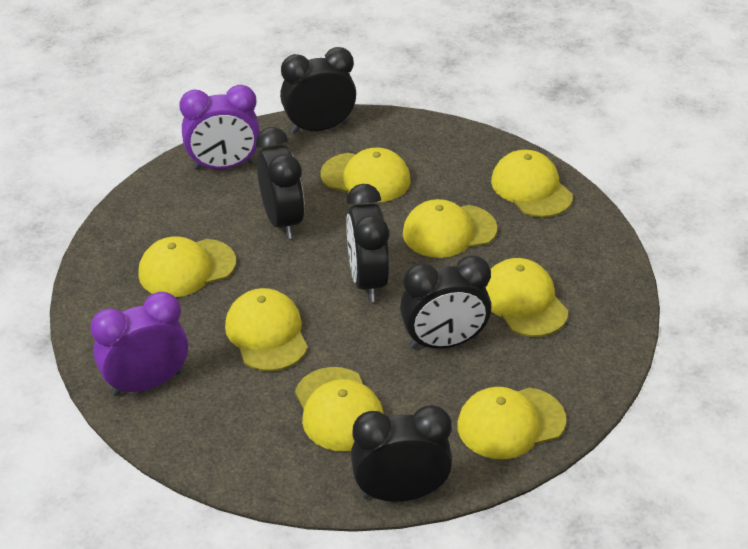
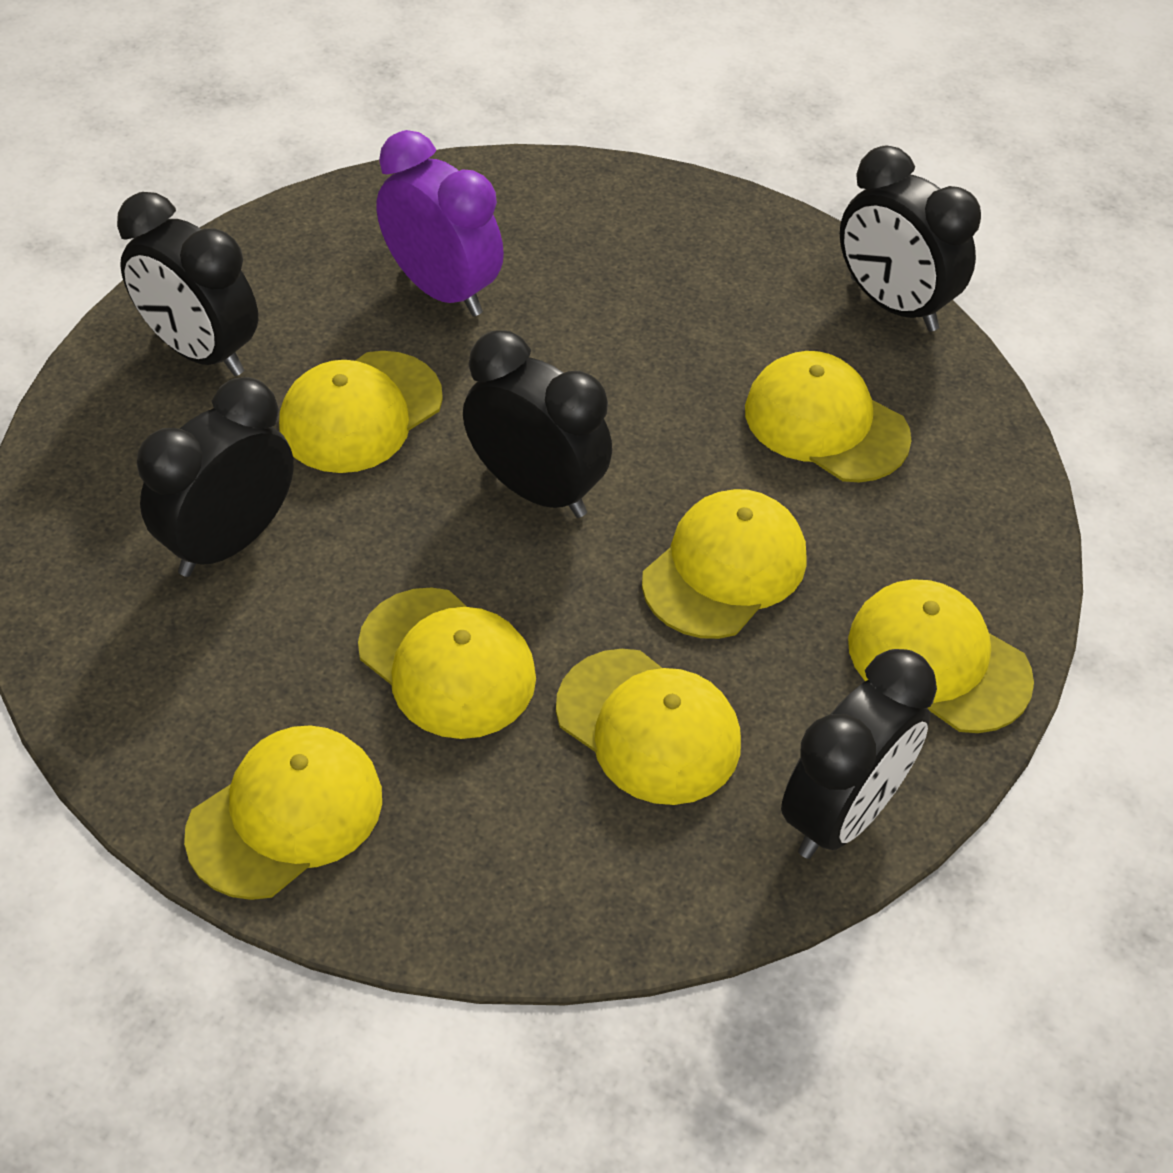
purple clock: [90,292,188,396] [179,85,260,170] = 2 -> [376,130,504,316] = 1
yellow cap: [138,236,236,297] [225,288,308,371] [295,367,384,451] [321,148,411,202] [403,199,497,258] [457,387,566,459] [486,258,568,337] [491,150,573,217] = 8 -> [184,725,382,900] [279,351,443,473] [358,587,536,739] [556,649,741,805] [642,489,807,639] [745,351,912,482] [848,579,1034,733] = 7

